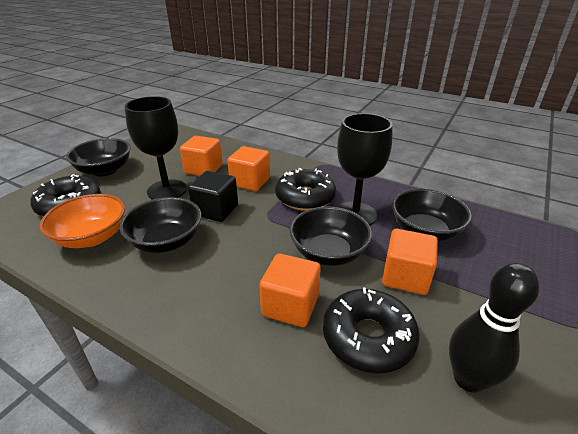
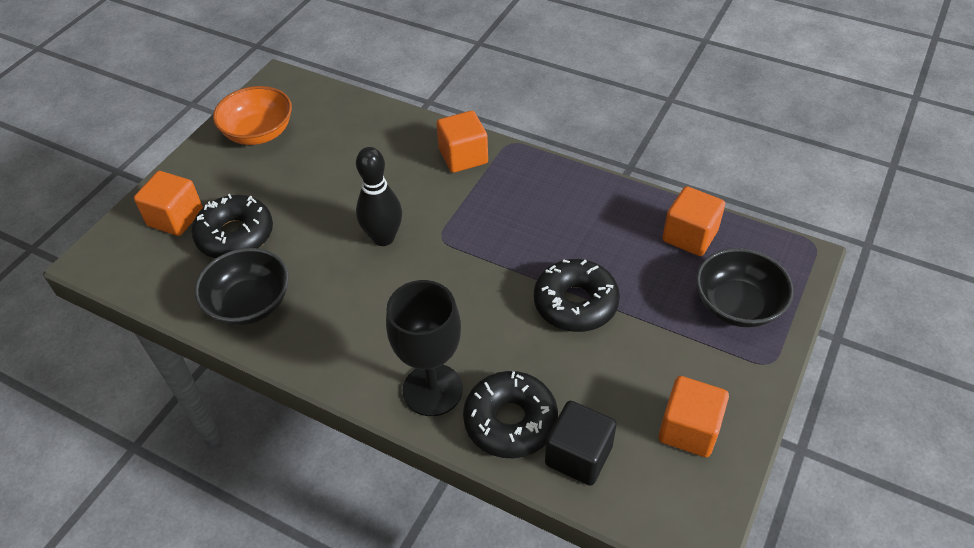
black bowl: [66,138,131,176] [119,197,202,253] [289,207,372,266] [392,189,472,241] = 4 -> [195,248,289,325] [696,248,794,327] = 2
black goblet: [124,96,187,200] [337,113,393,225] = 2 -> [386,280,463,416] = 1

